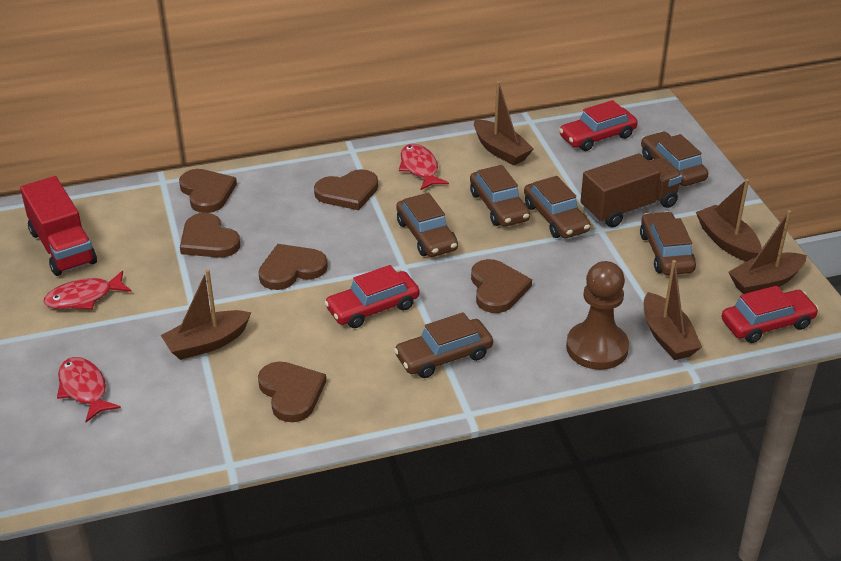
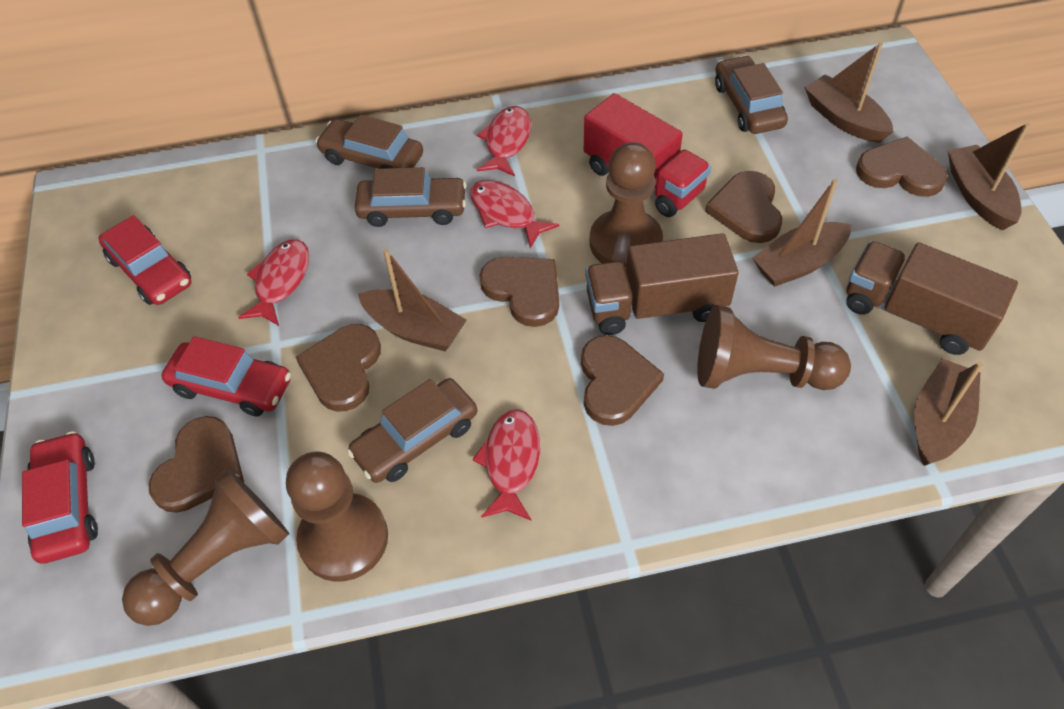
brown car: [394,312,493,378] [396,193,458,257] [470,165,530,227] [524,176,591,238] [640,212,696,275] [641,131,708,186] = 6 -> [315,115,423,169] [347,378,477,483] [355,167,467,227] [715,55,788,134] = 4
brown pawn: [566,261,629,370] = 1 -> [122,468,289,626] [286,452,388,582] [590,142,663,269] [697,305,851,390] = 4
brown truck: [581,154,682,227] = 1 -> [585,233,738,335] [846,241,1018,355] = 2
red fish: [44,271,132,309] [57,357,121,422] [399,144,449,190] = 3 -> [238,239,309,326] [470,180,559,248] [472,409,540,520] [477,106,531,176] = 4

